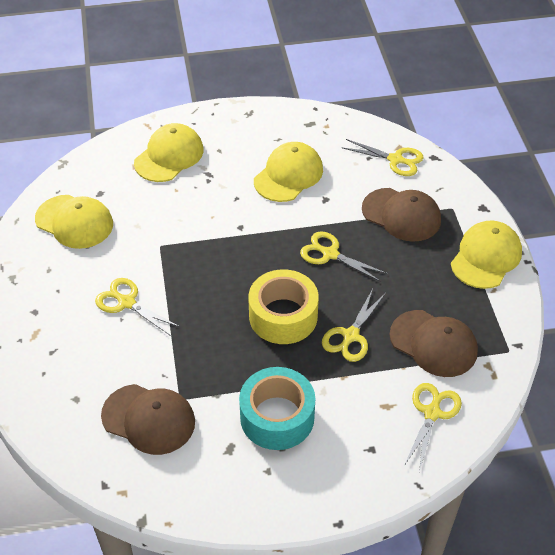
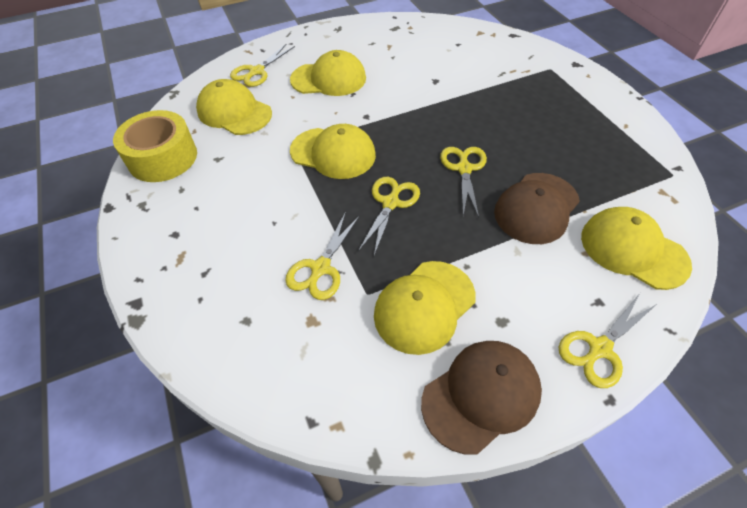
brown cap: [101,384,195,455] [362,188,441,242] [390,310,478,377] = 3 -> [421,341,542,455] [494,173,580,244] = 2
turquoise tape: [239,367,315,450] = 1 -> none = 0
yellow cap: [35,195,113,249] [134,123,203,182] [254,142,323,202] [451,220,522,289] = 4 -> [196,79,272,135] [290,50,366,96] [290,124,376,179] [374,261,476,355] [581,207,692,290] = 5

